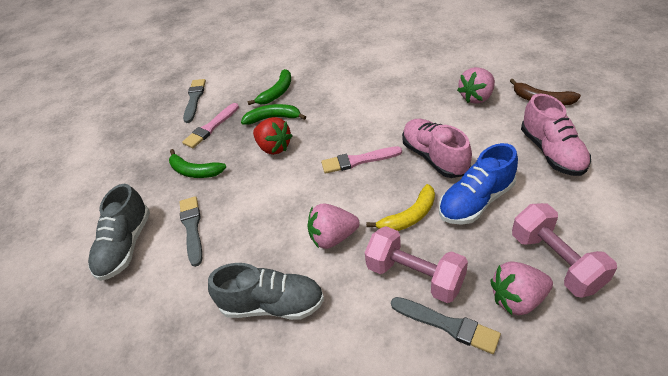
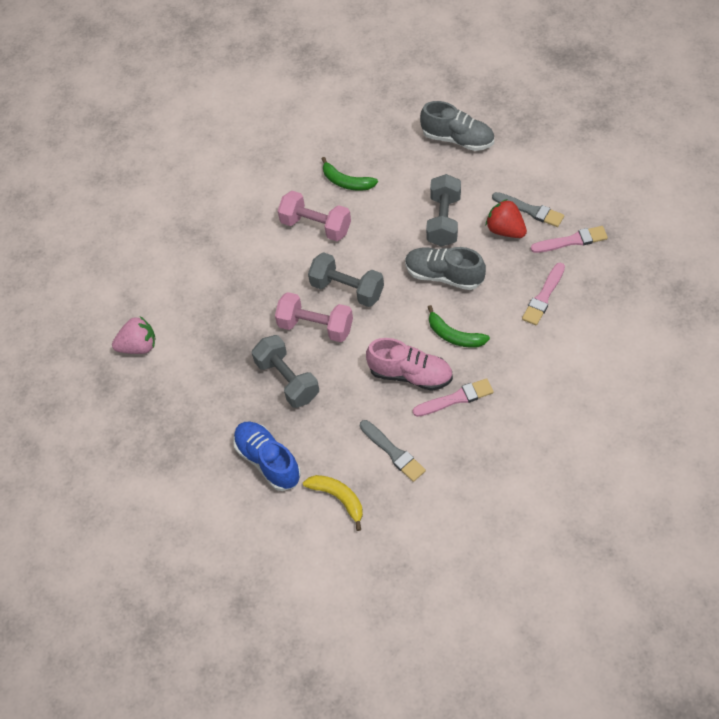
brown banana: [510,79,581,106] = 1 -> none = 0
green banana: [169,149,226,178] [241,104,306,125] [247,69,291,105] = 3 -> [322,157,378,191] [428,305,490,348] = 2
grey brush: [180,196,202,267] [183,79,206,123] [391,297,501,354] = 3 -> [360,420,426,482] [492,192,564,227] = 2
grey dumbbell: none = 0 -> [252,335,319,408] [308,252,384,307] [426,174,461,247] = 3
pink brush: [182,103,239,148] [321,146,402,174] = 2 -> [413,378,494,417] [522,262,565,325] [531,226,608,253] = 3
pink shoe: [402,119,472,178] [521,94,591,176] = 2 -> [366,338,453,391] = 1
pink strawberry: [308,204,360,249] [457,67,495,104] [490,261,553,315] = 3 -> [112,316,156,354] = 1

